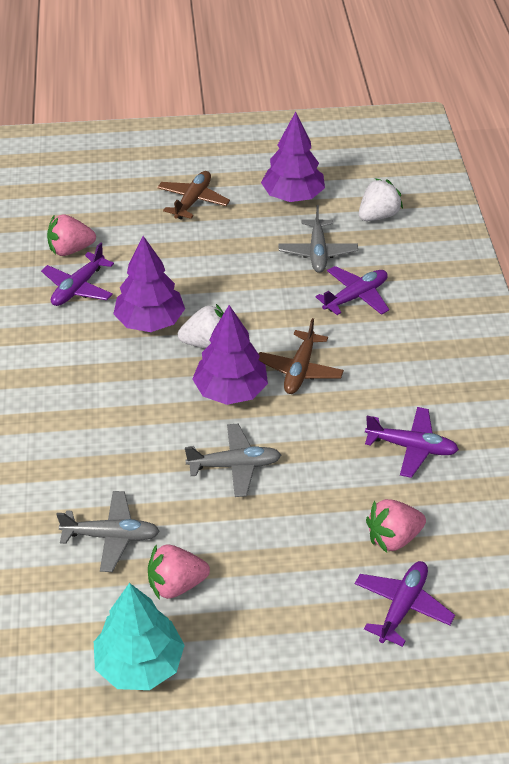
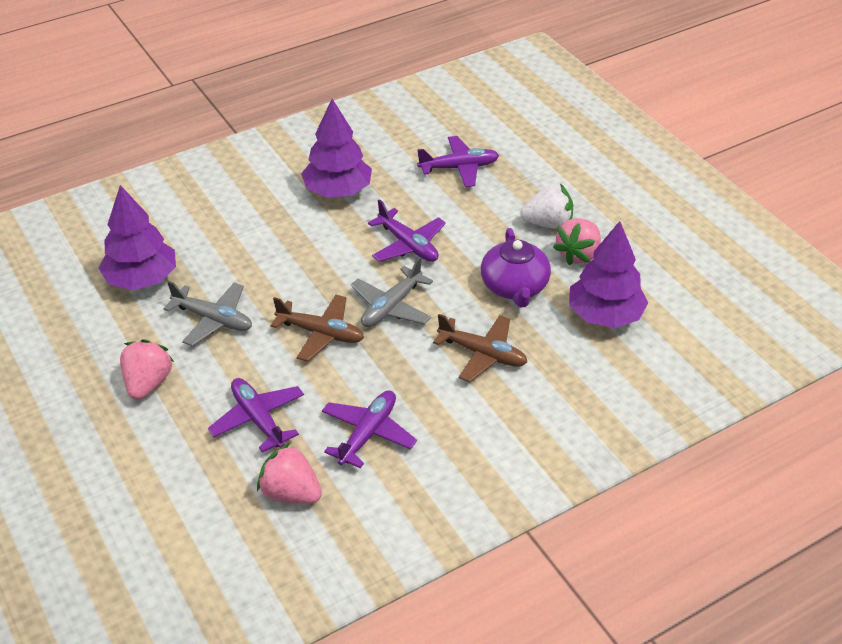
grey plane: [56,491,160,572] [185,424,281,497] [279,205,358,273] = 3 -> [163,281,252,346] [351,257,433,327] = 2
purple teapot: none = 0 -> [481,228,551,307] = 1
turquoise tree: [94,583,185,690] = 1 -> none = 0
white strawberry: [178,304,224,349] [359,178,403,221] = 2 -> [520,183,573,229] = 1

